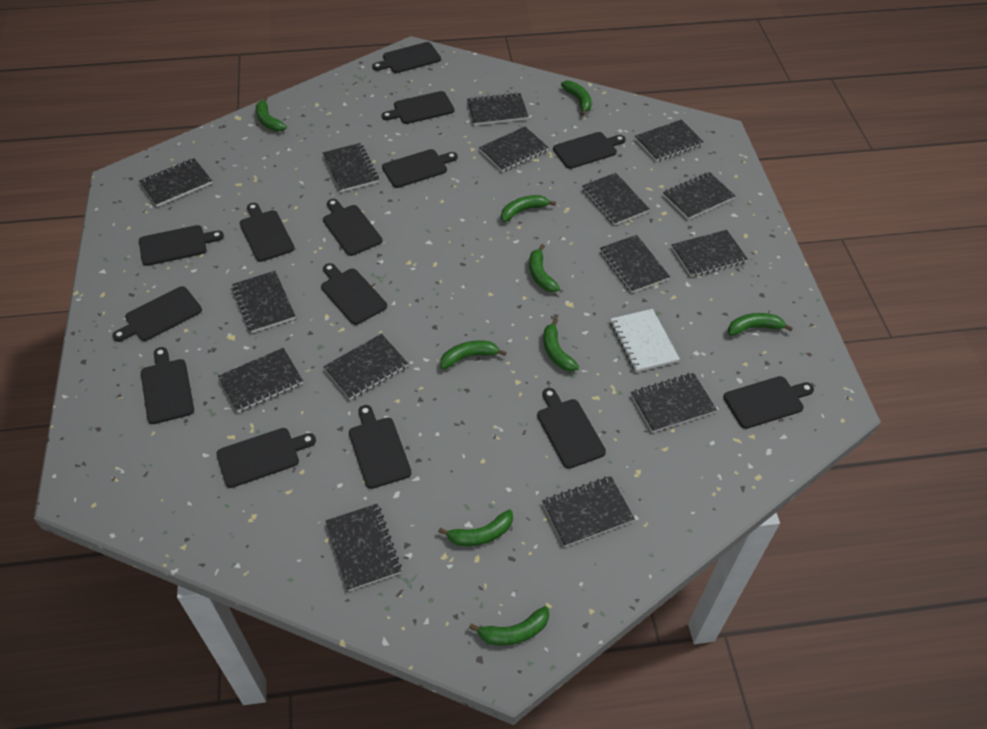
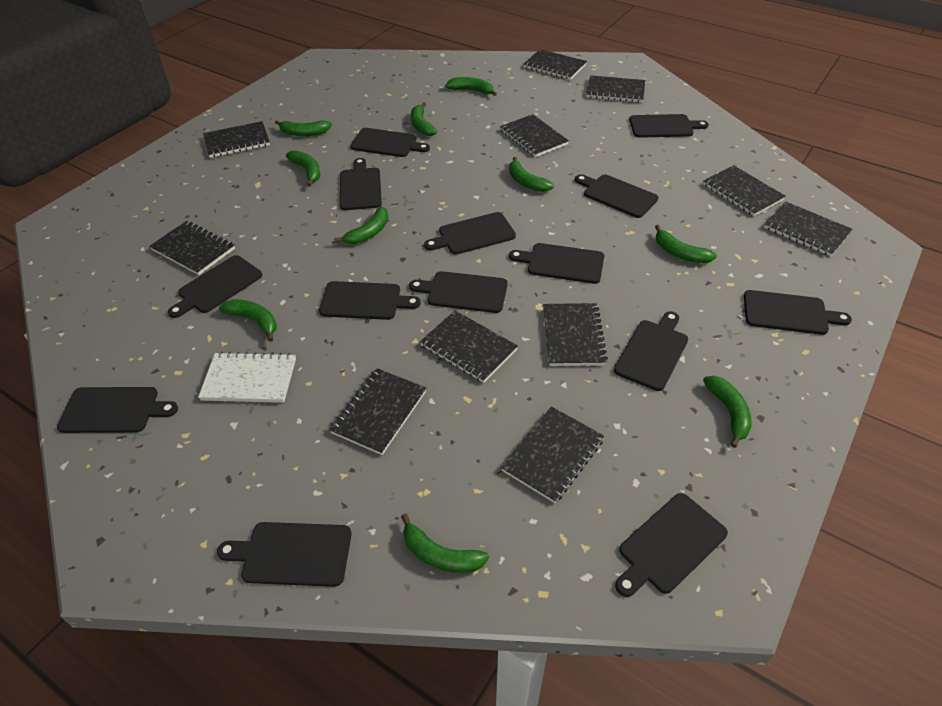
black notebook: [139,158,212,207] [218,348,303,412] [232,271,296,333] [323,143,379,192] [323,334,408,400] [326,504,402,591] [467,92,529,125] [479,127,549,172] [542,476,635,547] [582,173,649,225] [600,235,670,293] [631,373,717,433] [635,119,704,161] [663,172,735,220] [671,230,748,277] = 15 -> [149,221,235,275] [203,121,270,158] [329,368,426,455] [420,311,518,383] [500,114,569,157] [501,406,604,503] [523,49,587,80] [543,303,608,366] [587,75,645,103] [703,165,786,216] [764,202,853,256] = 11
green banana: [256,96,287,131] [438,509,513,546] [440,340,507,369] [469,606,549,646] [501,195,556,222] [529,244,560,292] [543,318,579,371] [561,81,592,116] [728,313,793,336] = 9 -> [219,299,277,342] [275,120,332,136] [286,150,320,187] [334,207,388,244] [401,513,489,573] [411,102,437,136] [445,77,497,96] [509,157,554,192] [655,225,717,263] [703,376,752,448] = 10

